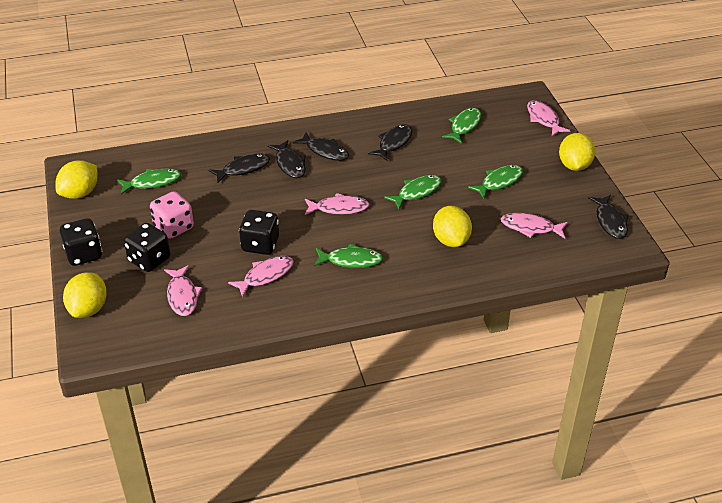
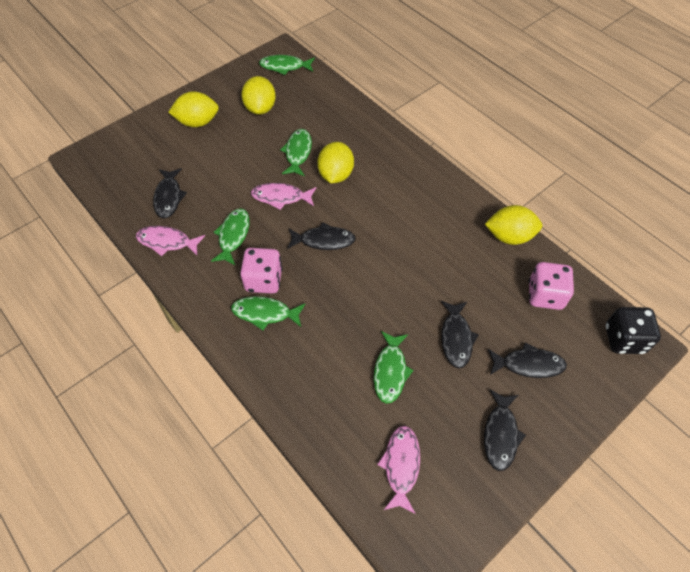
black dice: [60,218,102,266] [124,223,170,272] [239,210,279,255] = 3 -> [606,307,661,354] = 1
pink dice: [150,191,194,239] = 1 -> [240,248,283,294] [529,262,574,310] = 2
pink fish: [164,265,202,316] [228,256,293,298] [305,193,369,215] [501,213,568,239] [527,100,571,136] = 5 -> [136,226,205,256] [251,183,316,210] [377,426,420,514] = 3

